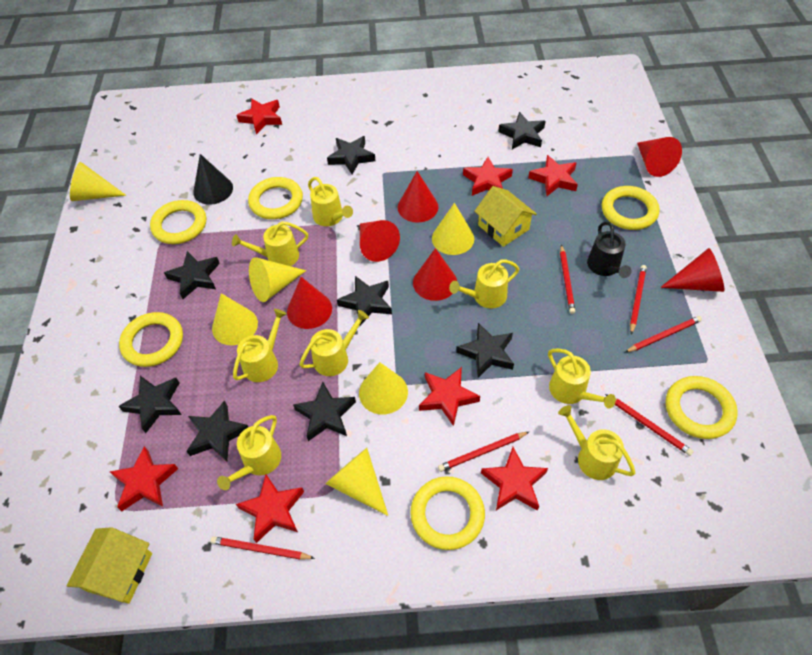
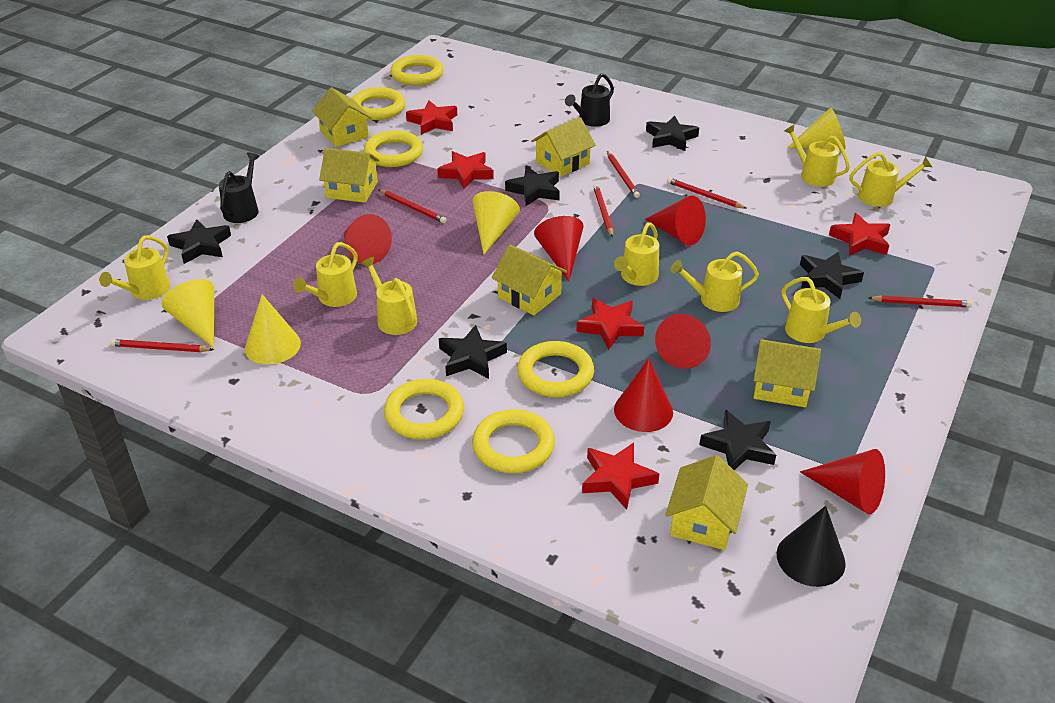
black star: [118,376,182,433] [164,251,220,299] [186,400,248,461] [293,382,356,441] [327,136,375,175] [337,276,392,326] [456,323,514,378] [498,112,545,149] = 8 -> [167,219,231,264] [439,325,507,379] [505,166,560,206] [646,116,699,151] [700,410,776,470] [800,252,864,299] = 6
black watering can: [587,222,631,278] = 1 -> [219,152,260,223] [565,73,614,127] = 2
red star: [110,446,178,511] [236,98,282,134] [236,474,304,543] [419,367,480,426] [463,157,513,196] [481,447,548,511] [528,155,578,196] = 7 -> [406,101,457,135] [437,151,494,189] [576,298,644,350] [582,443,659,510] [829,213,891,256] = 5
yellow cone: [70,162,127,201] [212,293,258,345] [249,257,306,302] [325,448,388,516] [359,362,408,415] [432,203,474,255] = 6 -> [161,279,214,348] [245,294,301,365] [472,191,520,254] [787,107,846,149] = 4
yellow house: [66,527,152,604] [474,186,537,247] = 2 -> [312,87,372,147] [319,148,380,203] [492,245,567,315] [531,117,596,177] [665,455,748,550] [754,339,821,407] = 6

